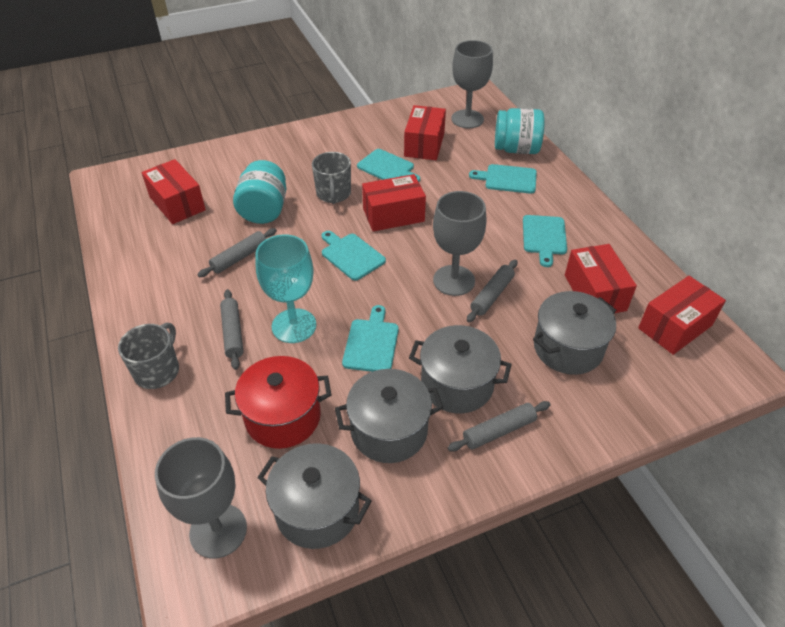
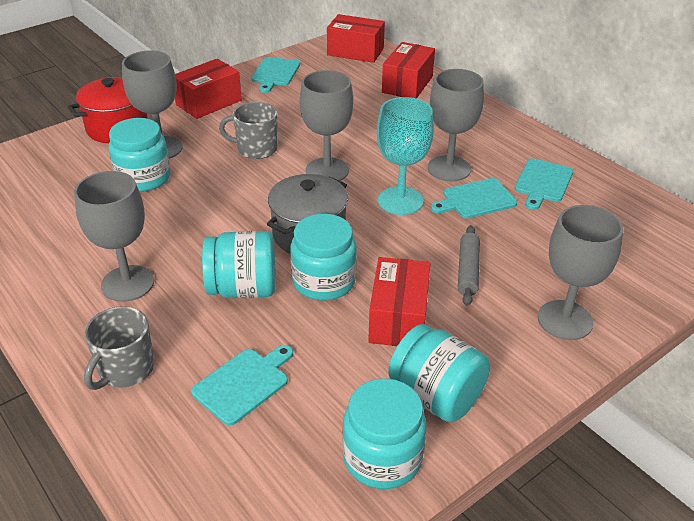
grey goblet: [155,437,247,559] [433,191,486,296] [451,40,493,128] = 3 -> [74,171,154,302] [122,50,183,159] [300,70,354,181] [428,69,484,181] [538,205,623,340] = 5
grey pot: [257,443,372,549] [335,369,443,463] [409,325,512,413] [533,291,616,375] = 4 -> [267,174,348,254] = 1
grey rolling pin: [197,228,277,277] [220,289,243,370] [448,401,551,452] [467,260,517,322] = 4 -> [458,225,480,306] = 1
red box: [142,159,206,224] [362,174,426,232] [404,105,446,160] [565,244,637,313] [638,276,726,355] = 5 -> [175,59,242,119] [327,14,385,63] [368,257,431,346] [382,42,435,99] = 4
turquoise cutting board: [322,231,386,281] [342,305,399,372] [357,149,420,182] [469,164,537,194] [523,215,567,267] = 5 -> [191,345,293,426] [251,57,300,93] [431,178,517,218] [515,159,573,210] = 4
turquoise jar: [233,160,286,224] [495,108,544,154] = 2 -> [109,118,171,192] [202,231,276,298] [290,214,357,301] [342,378,426,489] [388,324,490,422] = 5

